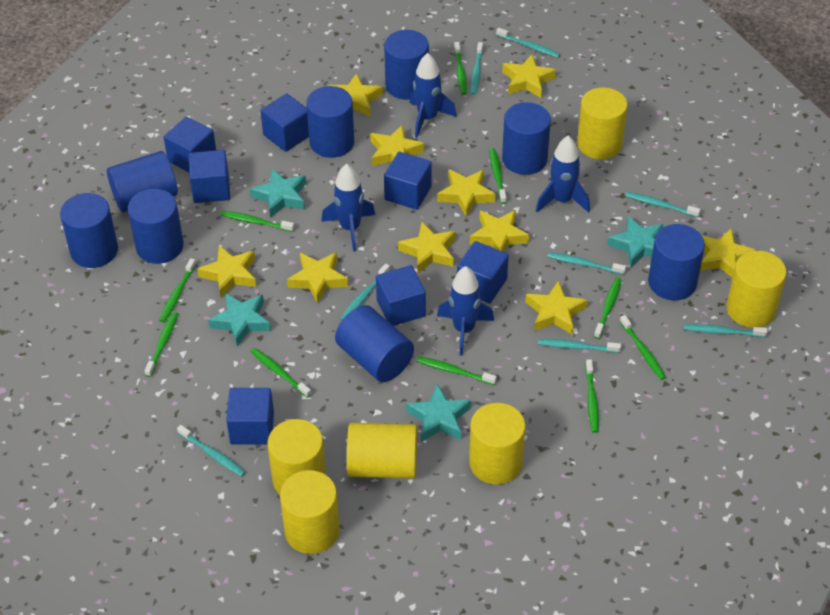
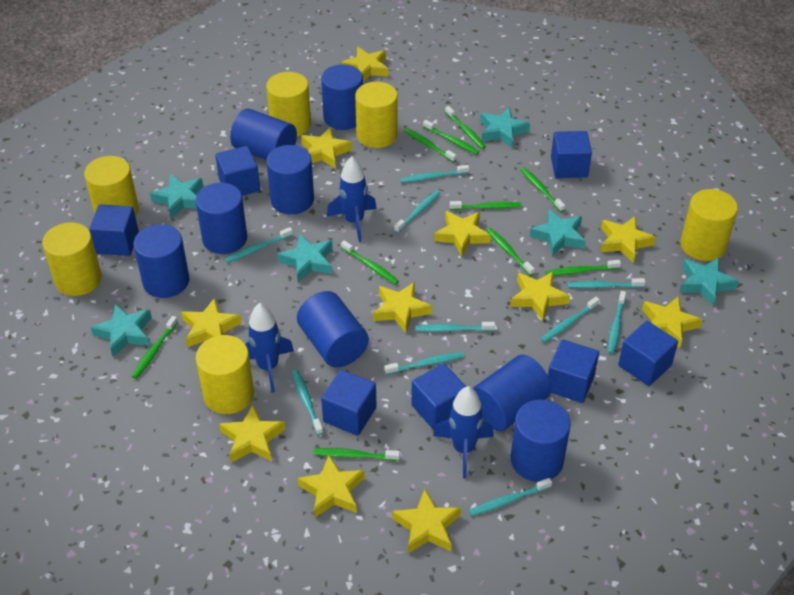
blue rocket: [321,164,375,252] [410,53,457,138] [437,266,494,356] [536,136,590,213] = 4 -> [245,303,294,393] [327,157,377,242] [433,386,494,479] = 3
turquoise star: [208,293,271,347] [250,168,306,218] [406,384,471,442] [607,216,663,267] = 4 -> [91,304,152,357] [150,174,203,218] [277,234,333,282] [480,107,530,147] [530,209,586,256] [679,257,739,306] = 6
turquoise toothbrush: [177,425,246,477] [340,263,390,320] [470,42,483,95] [496,28,560,58] [538,339,621,353] [548,252,626,275] [625,192,701,217] [684,324,768,337] = 8 -> [225,227,293,263] [292,370,323,435] [385,352,464,375] [394,190,441,233] [400,165,469,183] [416,322,495,332] [469,478,552,516] [541,297,600,342] [567,278,645,288] [608,291,626,354] = 10
yellow star: [197,245,256,298] [287,252,348,304] [328,73,383,117] [370,125,424,166] [398,222,456,273] [437,169,495,217] [470,210,529,252] [502,54,556,98] [526,280,588,335] [700,228,756,277] = 10 -> [181,298,242,347] [219,404,285,463] [297,454,365,518] [301,127,352,169] [341,47,388,82] [373,282,432,333] [392,489,461,554] [434,211,491,256] [510,271,570,321] [600,216,656,263] [642,296,703,348] = 11

